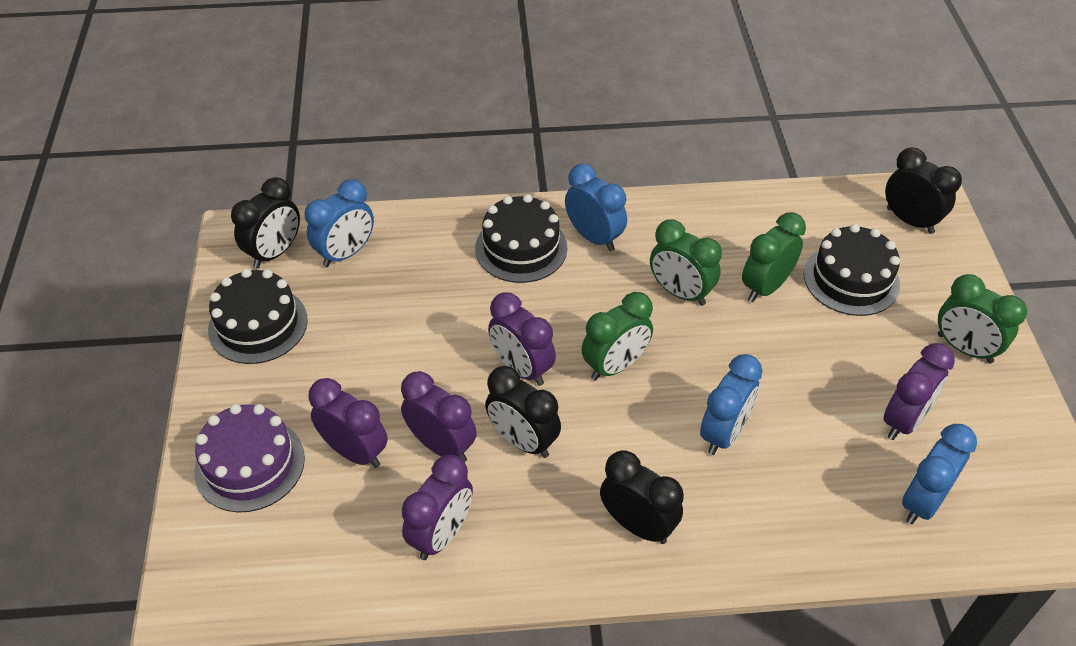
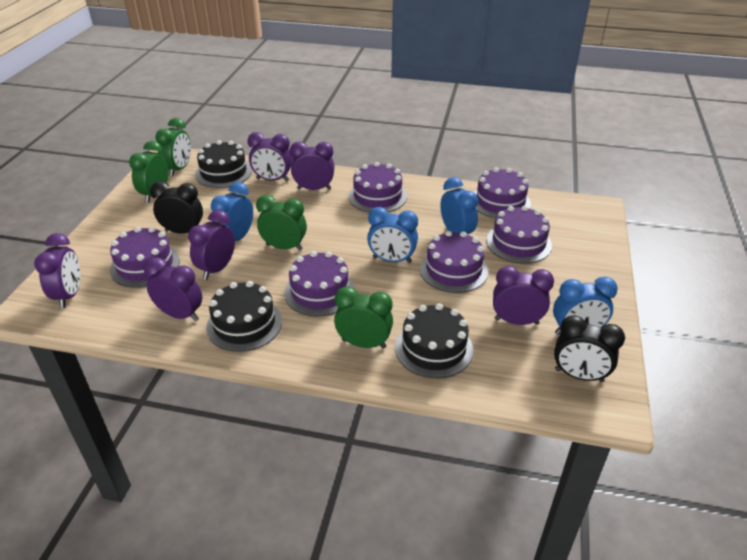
black clock: [231,177,300,268] [485,366,561,458] [600,450,684,544] [885,147,962,234] = 4 -> [150,181,203,234] [554,315,625,382] = 2
purple cake: [194,404,305,512] = 1 -> [110,227,180,288] [284,251,355,316] [348,162,407,213] [420,231,488,293] [474,167,531,218] [486,205,552,263] = 6
purple clock: [309,378,388,468] [401,371,477,462] [402,455,473,560] [488,292,556,386] [883,343,955,440] = 5 -> [34,233,80,308] [144,257,202,321] [188,210,235,280] [247,132,292,182] [290,141,334,190] [493,266,554,325] = 6

